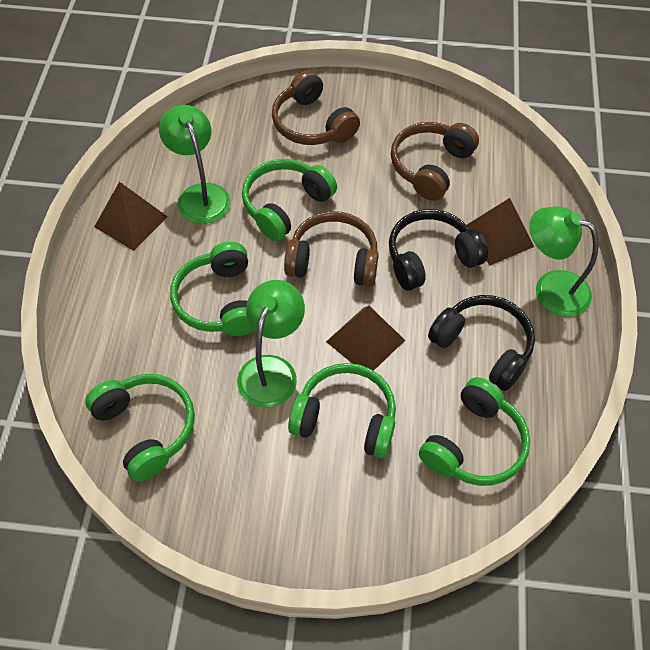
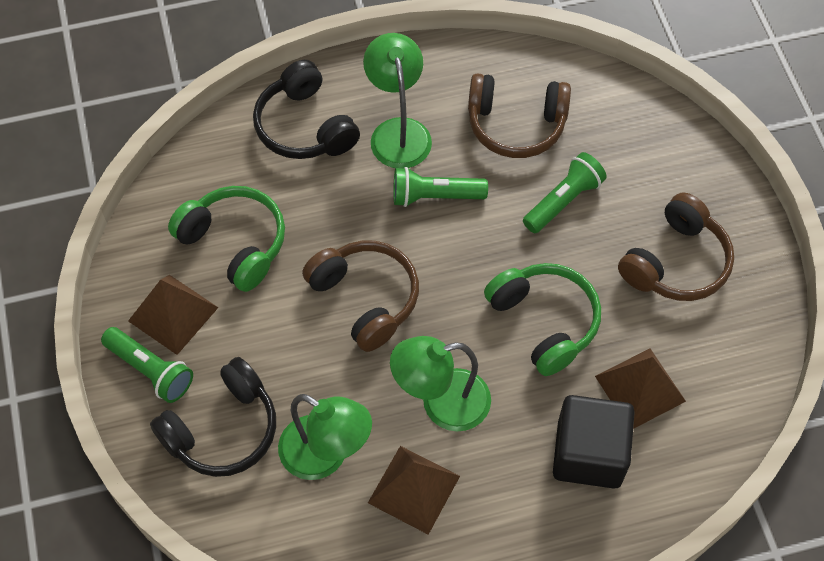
black cube: none = 0 -> [553,395,635,489] = 1
green flashlight: none = 0 -> [101,327,193,403] [393,167,488,207] [523,152,607,233] = 3
green headphones: [85,374,195,481] [170,242,255,336] [242,159,337,241] [288,363,396,458] [419,377,530,486] = 5 -> [168,186,285,292] [484,263,601,376] = 2

